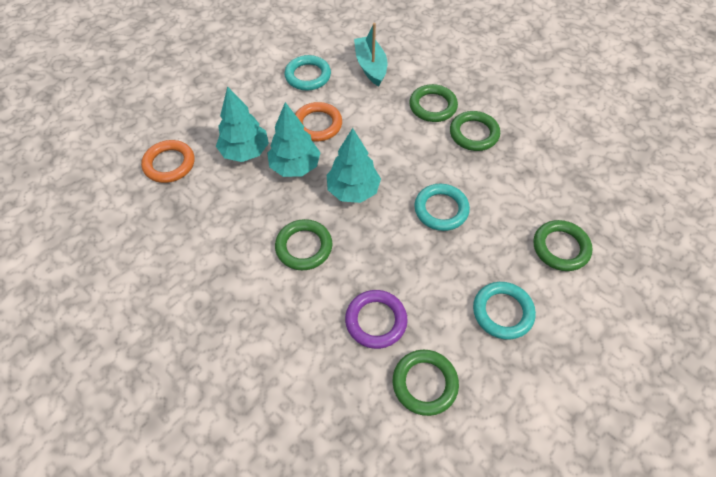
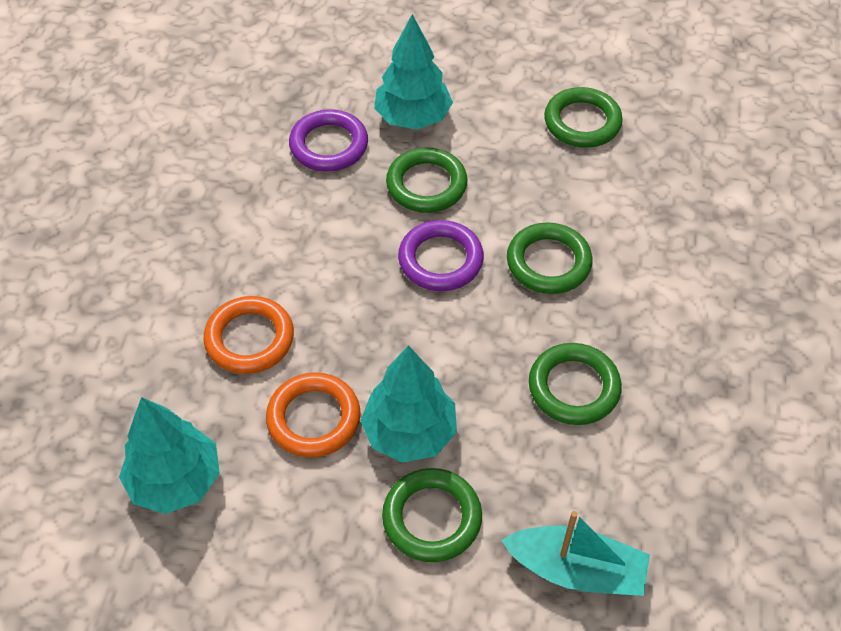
purple ring: [345,290,407,349] = 1 -> [289,109,368,172] [398,220,484,291] = 2
turquoise ring: [285,55,331,90] [414,184,470,231] [473,282,536,340] = 3 -> none = 0

